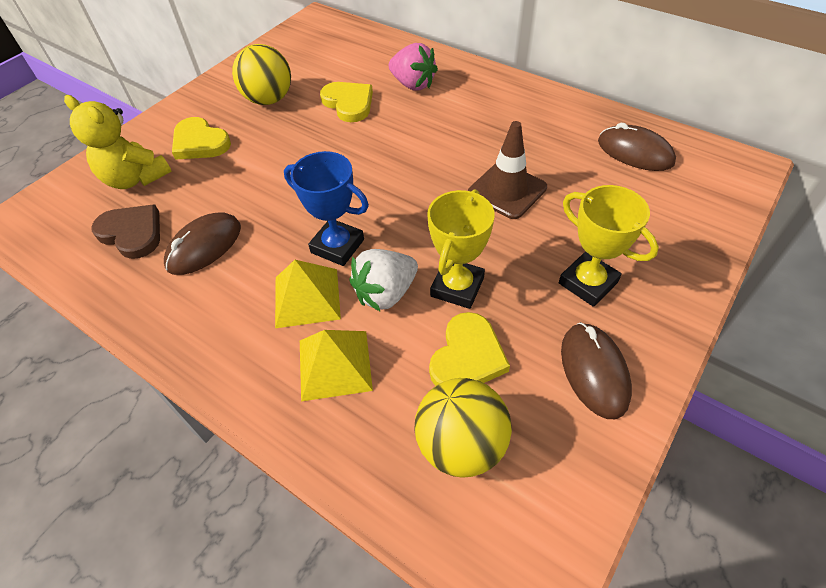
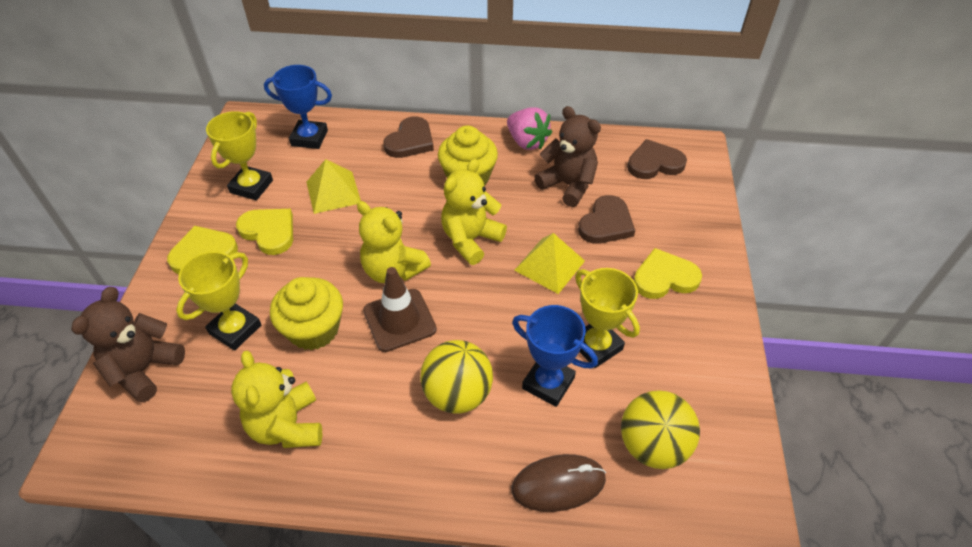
blue trophy: [284,151,369,266] = 1 -> [264,65,332,149] [512,305,598,407] = 2
brown heart: [91,204,160,259] = 1 -> [384,116,434,158] [578,195,635,244] [627,139,687,179] = 3
brown mouse: [164,213,241,275] [561,322,632,419] [598,123,676,171] = 3 -> [511,454,606,512] = 1
brown teddy bear: none = 0 -> [71,287,185,403] [534,106,601,207] = 2
white strawberry: [349,249,418,312] = 1 -> none = 0
yellow cupcake: none = 0 -> [270,277,343,350] [438,126,498,186] = 2
yellow teddy bear: [64,95,172,189] = 1 -> [231,351,322,448] [357,201,431,283] [441,159,507,265] = 3
yellow trophy: [427,189,495,309] [559,185,659,307] = 2 -> [176,251,261,351] [206,111,273,200] [575,268,640,368] = 3

